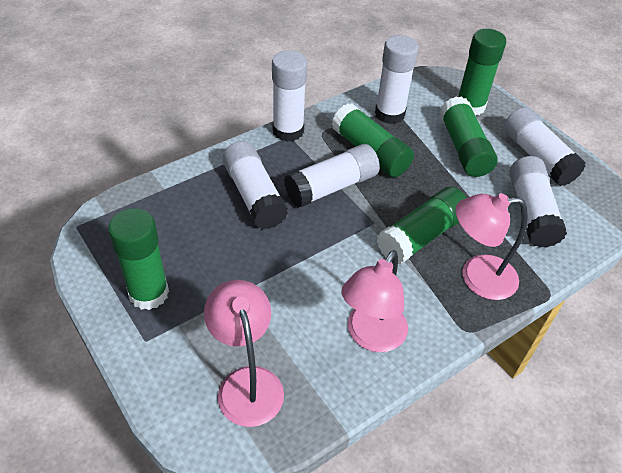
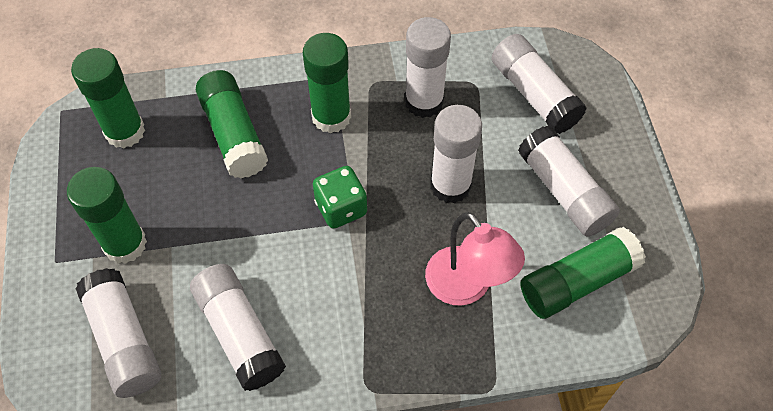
green dice: none = 0 -> [313,166,367,229] = 1
pink lamp: [204,280,284,427] [341,250,408,352] [455,193,528,300] = 3 -> [425,212,525,306] = 1

